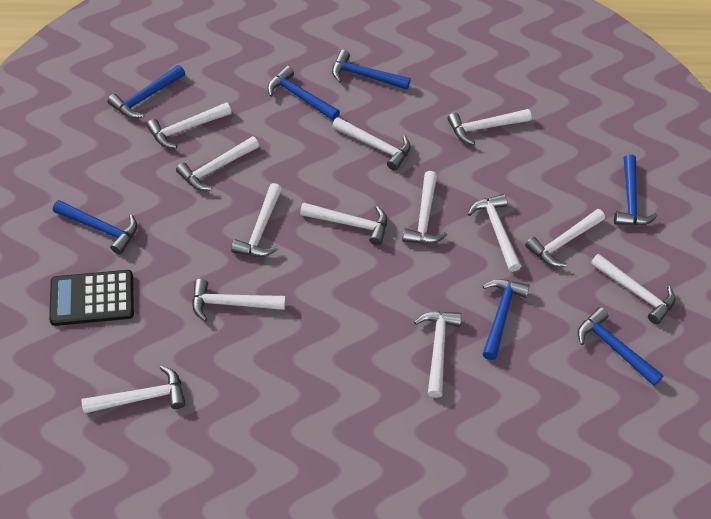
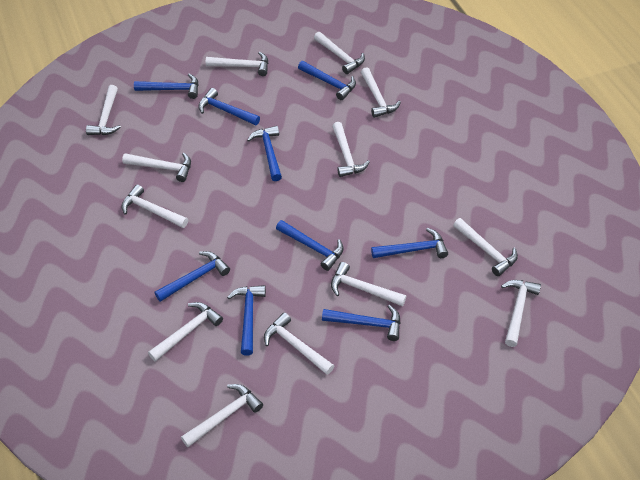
black calculator: [49,270,134,326] = 1 -> none = 0
blue hammer: [53,200,137,254] [108,65,185,118] [267,66,340,121] [332,50,411,90] [483,279,530,360] [578,307,664,386] [614,154,657,225] = 7 -> [134,74,199,99] [154,251,230,302] [198,88,260,125] [227,285,266,356] [247,126,282,181] [276,220,344,271] [298,61,356,100] [322,305,401,341] [371,228,448,258] = 9

